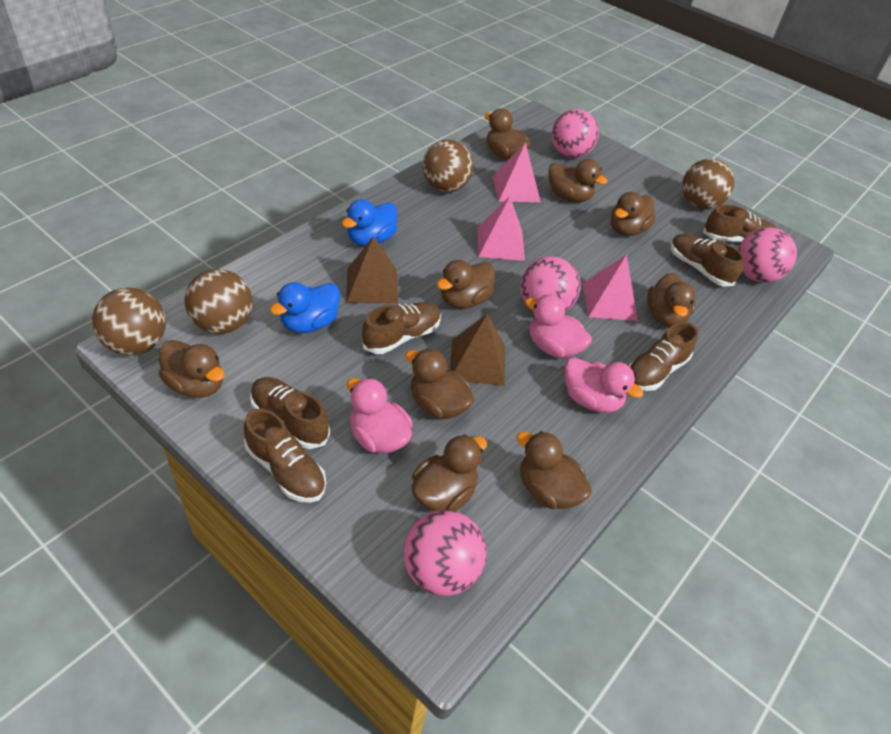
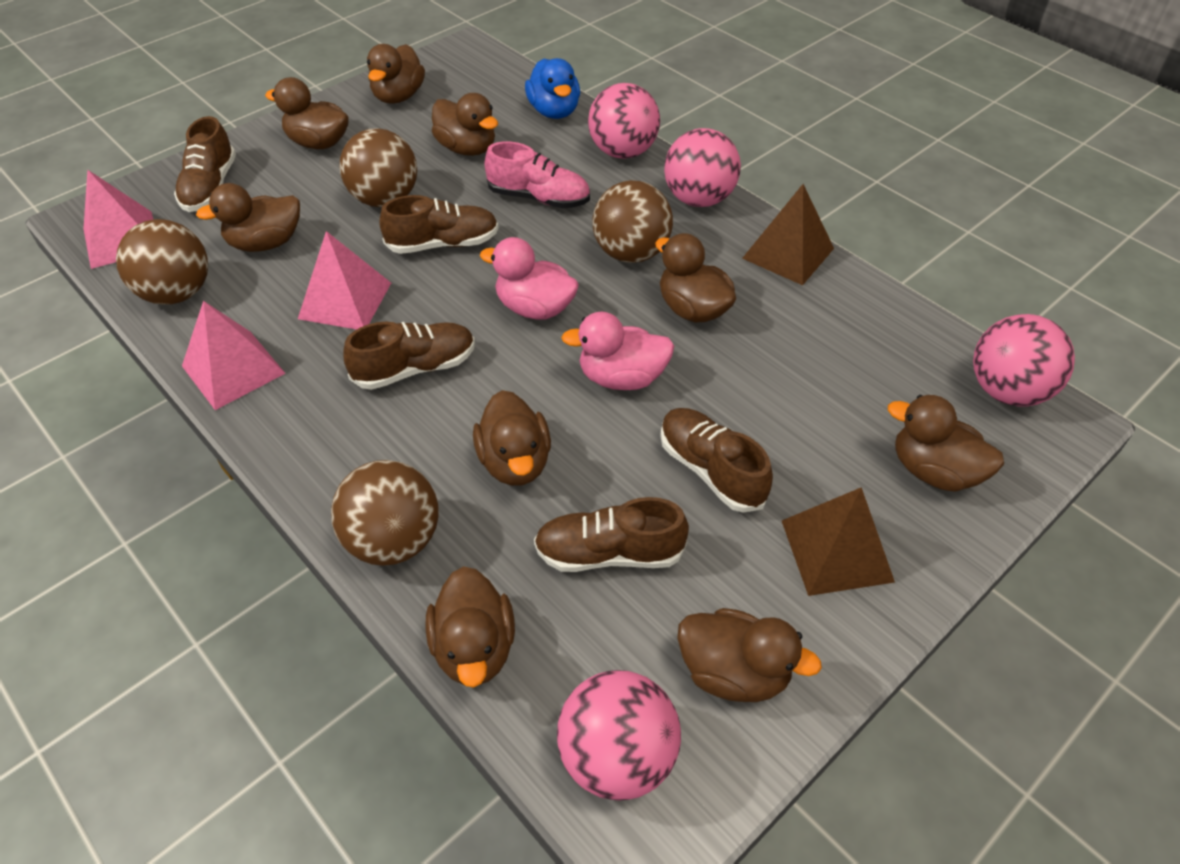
blue duck: [270,282,340,333] [342,199,397,246] = 2 -> [525,58,580,119] = 1
brown shoe: [244,409,326,503] [250,377,330,449] [362,302,441,354] [628,322,698,391] [671,233,744,287] [703,205,776,242] = 6 -> [174,116,236,212] [343,322,475,390] [379,195,499,254] [534,497,689,572] [660,408,773,513] = 5
pink duck: [347,378,413,454] [525,295,592,358] [565,357,643,413] = 3 -> [480,237,579,319] [561,312,674,390] = 2
pink shoe: none = 0 -> [484,141,590,208] = 1

